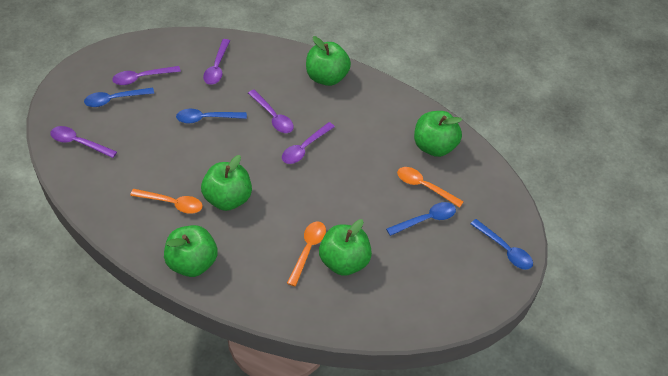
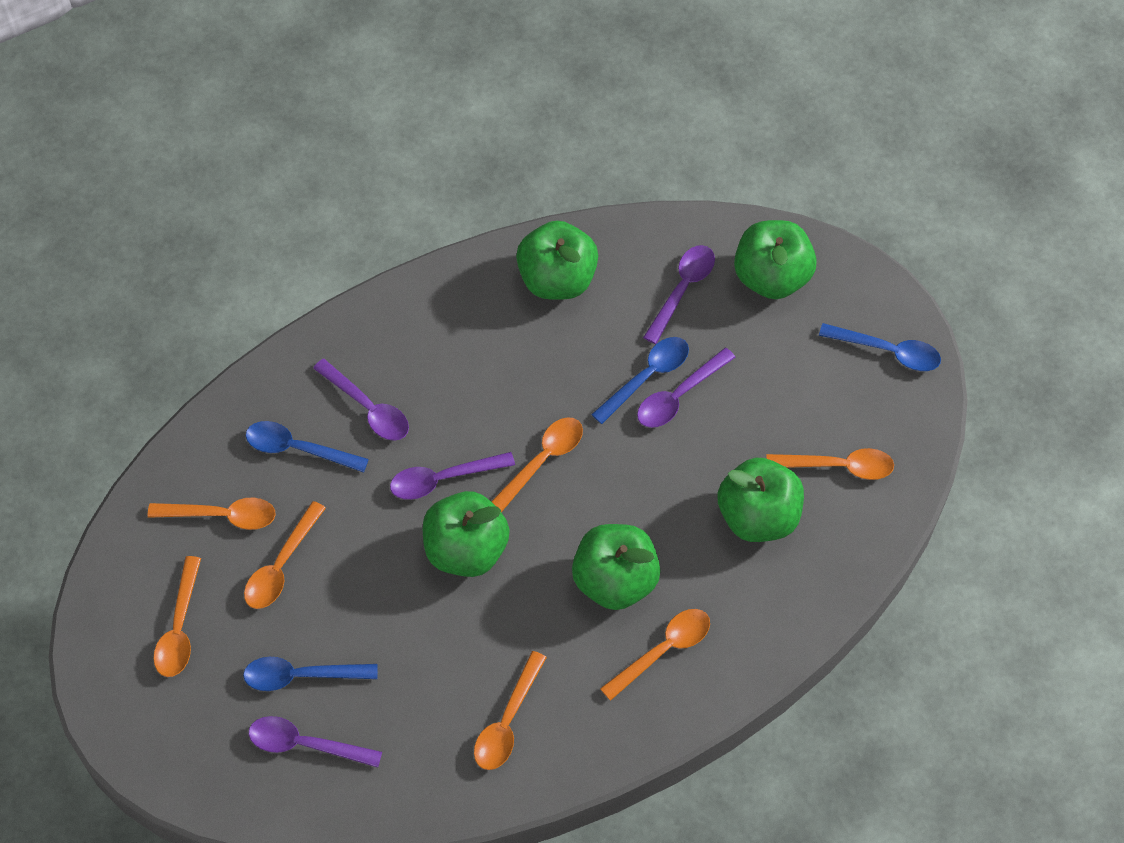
orange spoon: [130,189,203,214] [287,221,326,287] [397,167,464,208] = 3 -> [147,498,276,530] [154,556,201,677] [244,501,326,609] [474,651,547,770] [491,417,583,512] [600,609,710,701] [766,448,894,480] = 7

